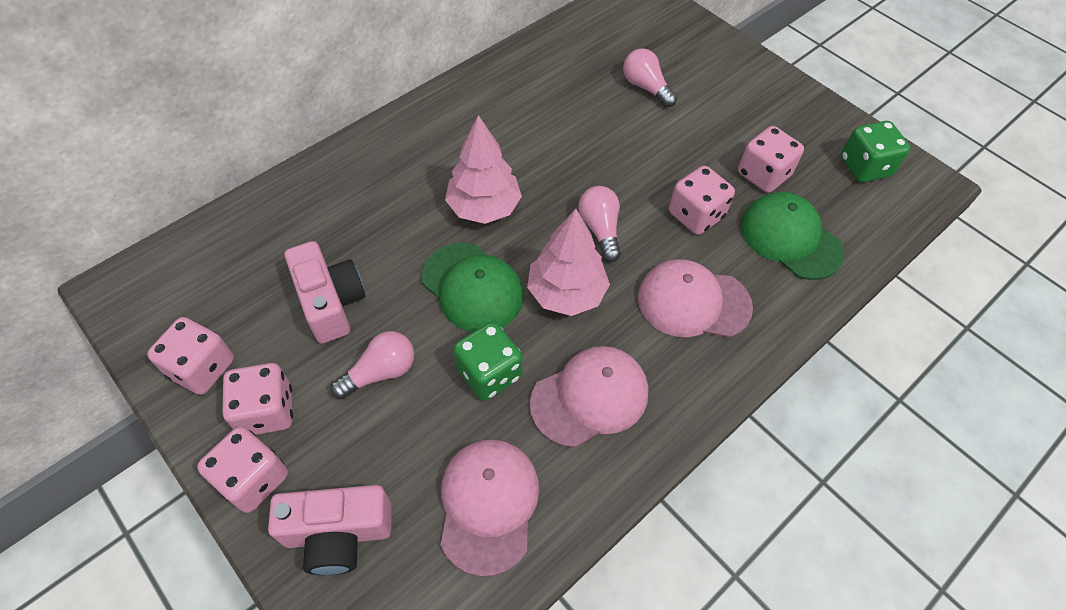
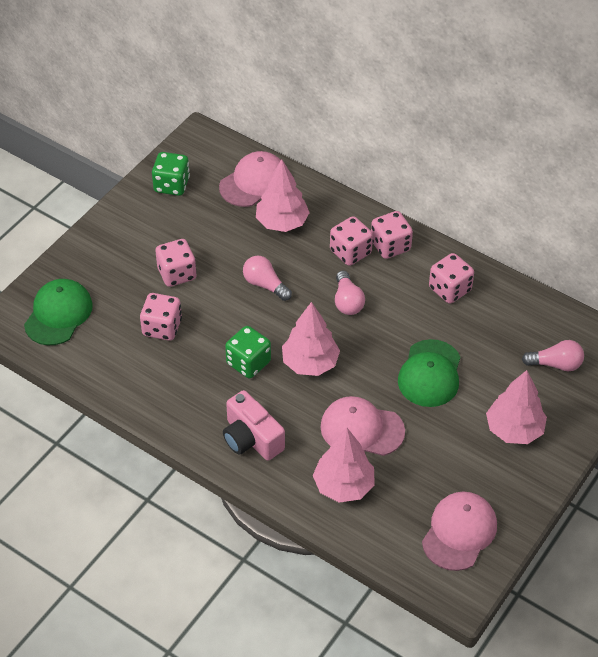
pink camera: [268,485,391,575] [285,241,366,344] = 2 -> [223,390,285,461] = 1
pink tree: [445,115,522,224] [527,209,610,316] = 2 -> [256,159,310,232] [282,302,340,376] [313,428,375,503] [486,370,547,444] = 4

